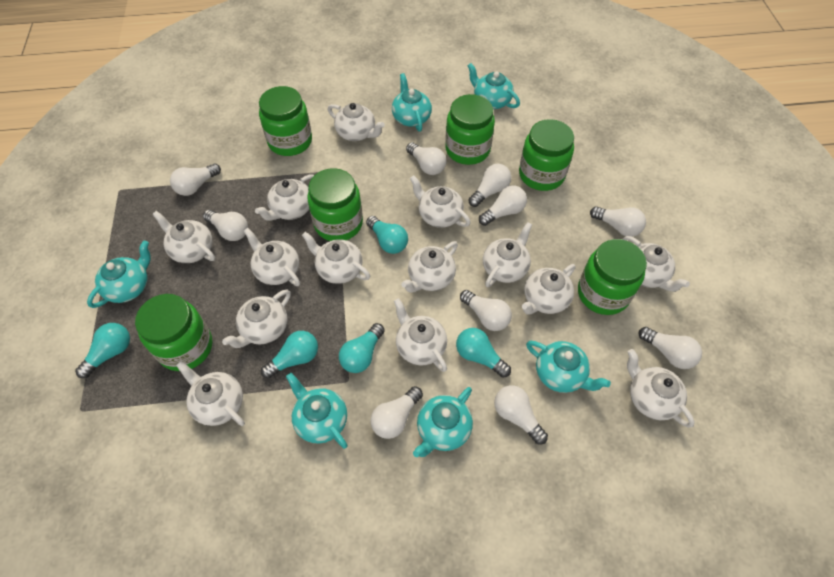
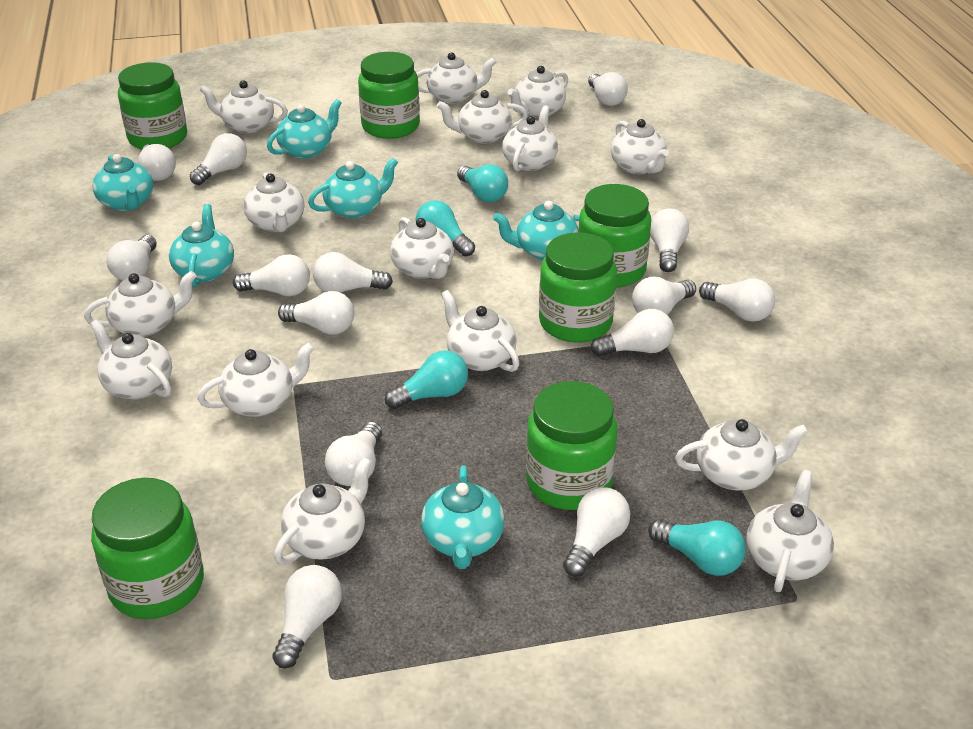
turquoise light bulb: [75,323,130,378] [261,331,318,379] [339,323,385,373] [366,216,408,254] [456,328,511,378] = 5 -> [385,350,468,409] [416,200,475,257] [457,164,508,202] [648,519,746,576] = 4
white light bulb: [170,163,221,196] [203,210,248,241] [370,386,423,439] [406,143,446,175] [460,290,512,331] [469,164,511,207] [479,185,527,226] [494,385,548,444] [590,206,646,237] [639,327,702,369] = 10 -> [107,235,157,281] [138,144,176,181] [190,133,247,185] [233,254,310,296] [273,565,342,668] [278,291,354,335] [313,252,393,293] [325,422,382,486] [563,488,630,577] [588,72,628,106] [590,309,674,356] [632,277,696,315] [650,208,689,272] [699,278,775,322] = 14
white teapot: [152,211,215,263] [176,361,245,426] [222,289,291,348] [244,228,300,286] [255,174,314,221] [302,232,371,284] [328,103,385,141] [394,298,447,372] [401,241,458,293] [410,175,471,228] [483,222,532,288] [522,264,576,315] [623,236,690,292] [627,349,695,428] = 14 -> [84,271,197,337] [90,319,172,399] [197,342,314,417] [200,80,288,133] [243,173,304,232] [274,457,372,565] [390,217,454,279] [417,52,496,104] [437,90,528,143] [441,290,520,372] [502,105,558,171] [508,66,568,118] [611,119,669,174] [675,419,808,490] [747,470,834,592] = 15

